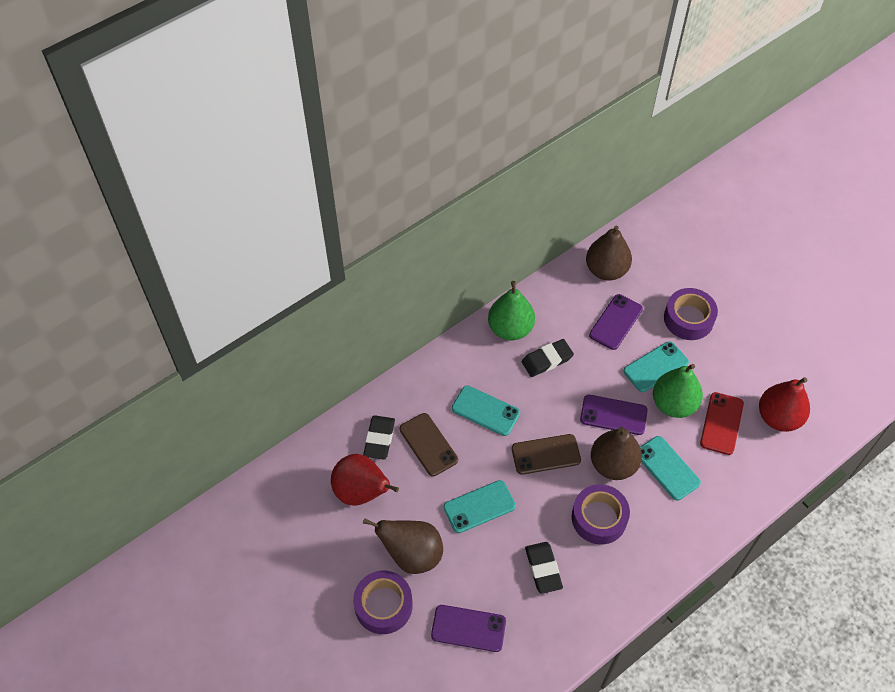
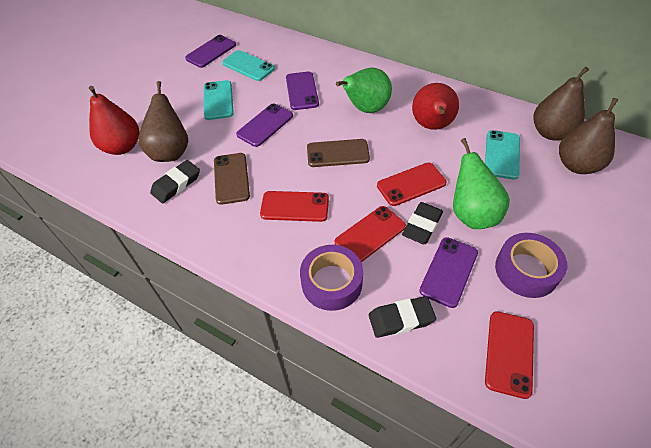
purple phone: [431,605,506,652] [580,395,648,435] [589,294,643,350] = 3 -> [185,35,236,68] [236,103,293,147] [286,72,319,110] [419,237,478,308] = 4
purple tape: [353,571,413,634] [572,484,630,545] [664,288,718,340] = 3 -> [300,245,363,311] [495,233,567,298] = 2
red phone: [700,392,744,455] = 1 -> [260,191,329,222] [335,206,406,262] [377,163,446,206] [485,311,534,399] = 4
turquoise phone: [443,480,516,533] [452,386,520,436] [623,341,689,392] [640,436,701,500] = 4 -> [204,80,234,120] [222,50,275,81] [485,130,520,180] = 3

